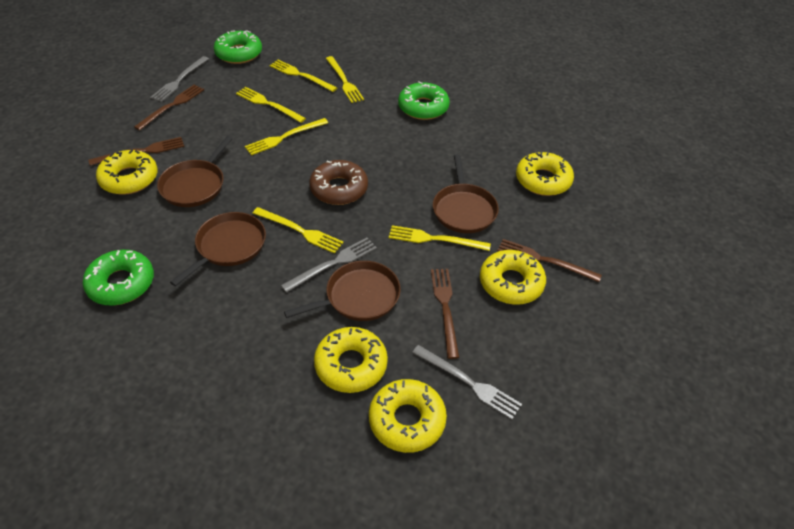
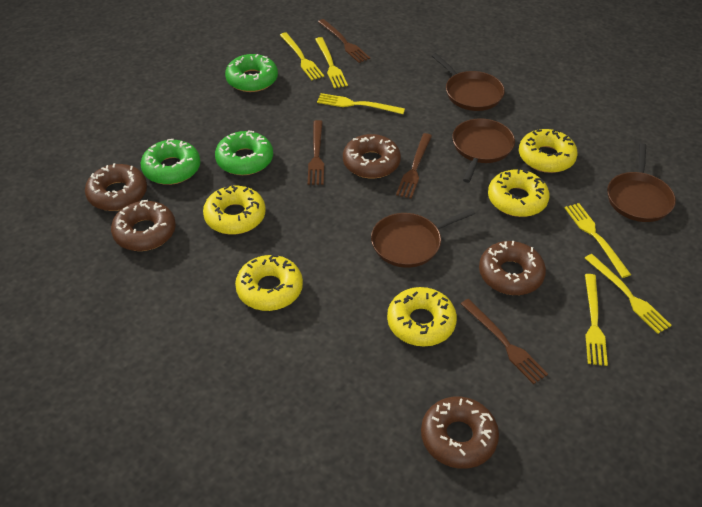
brown donut: [309,160,368,205] = 1 -> [85,163,147,211] [111,200,176,251] [343,134,401,179] [421,397,499,469] [479,241,546,295] = 5
grey fork: [150,56,209,102] [281,238,377,293] [412,345,522,420] = 3 -> none = 0

